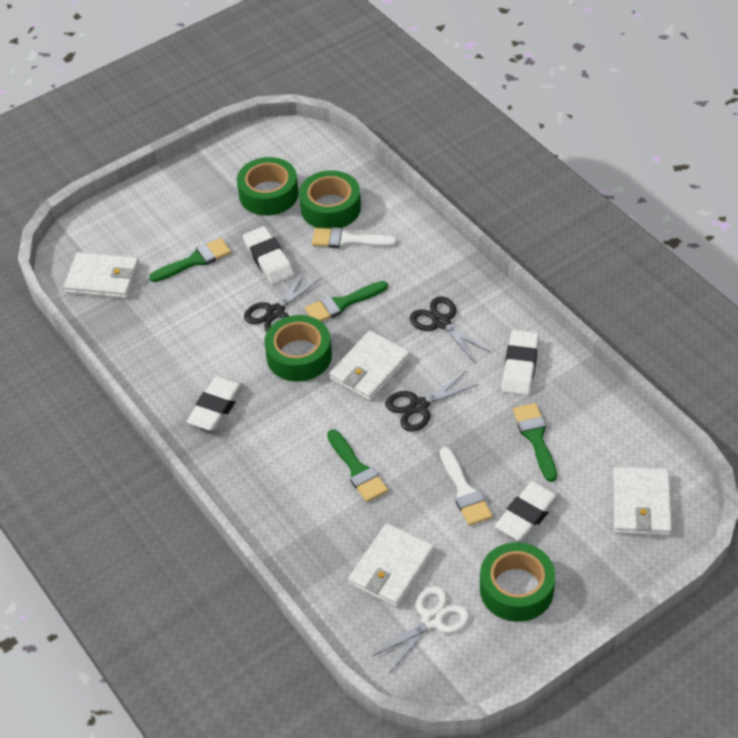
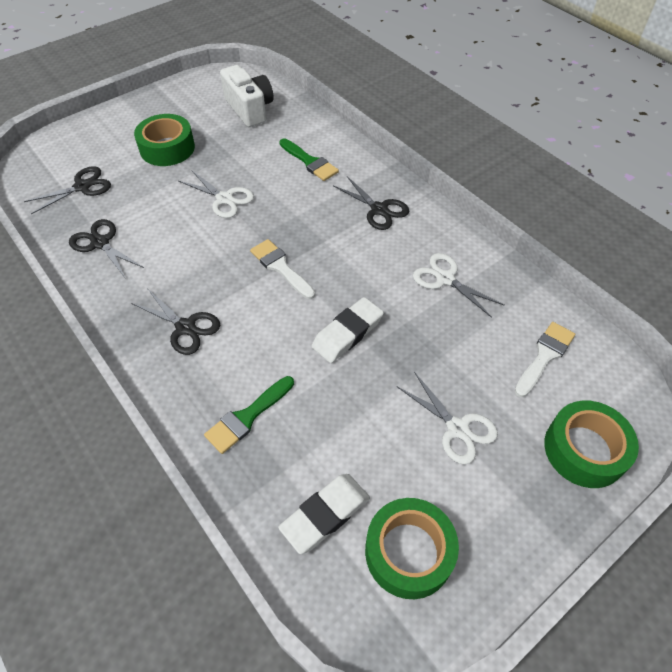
black scissors: [244,270,321,332] [385,371,479,432] [410,296,490,362] = 3 -> [24,166,111,214] [69,219,144,279] [131,288,220,355] [334,176,409,230] = 4
green brush: [149,238,231,282] [305,281,388,322] [327,429,388,502] [513,403,557,482] = 4 -> [204,376,294,454] [279,138,339,181] = 2
green tape: [237,157,299,216] [264,315,332,382] [299,170,361,229] [480,542,555,622] = 4 -> [134,114,195,166] [365,498,459,599] [544,400,639,488] = 3
white camera: none = 0 -> [220,65,274,127] = 1
white eraser: [186,376,245,431] [243,226,294,285] [495,481,561,541] [502,330,539,395] = 4 -> [278,474,370,554] [311,297,384,363] = 2
white scissors: [373,586,470,673] = 1 -> [178,170,254,218] [398,372,498,464] [413,253,504,318] = 3
white wallet: [64,252,139,299] [329,331,410,401] [348,523,434,607] [613,467,672,536] = 4 -> none = 0

